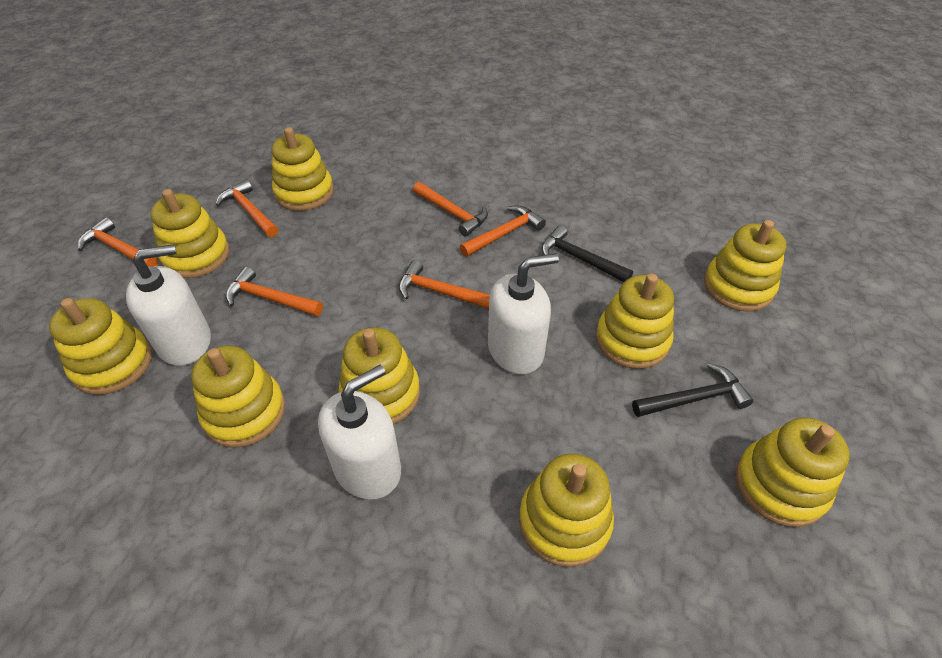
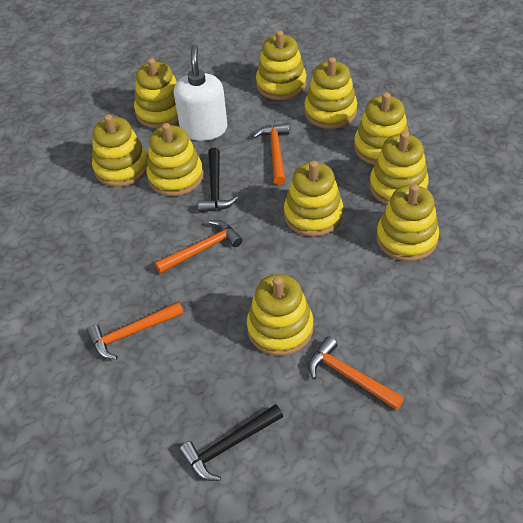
orange hammer: [78,217,158,267] [216,179,278,237] [226,267,323,316] [399,260,490,309] [413,182,488,237] [460,206,546,257] = 6 -> [86,302,183,359] [155,220,243,274] [253,123,289,185] [308,337,404,410] = 4
white soap dispenser: [126,244,211,366] [318,365,401,500] [488,253,559,374] = 3 -> [174,45,228,141] = 1
yellow stacking toy: [49,298,152,395] [150,189,229,278] [191,346,285,448] [272,127,334,211] [339,327,420,424] [519,454,614,567] [596,274,674,369] [704,220,787,312] [736,418,850,527] = 9 -> [92,114,148,187] [134,58,179,128] [147,123,204,196] [247,274,313,356] [256,30,306,100] [284,161,343,237] [304,57,357,129] [354,92,409,165] [369,131,429,205] [376,184,439,262] = 10

